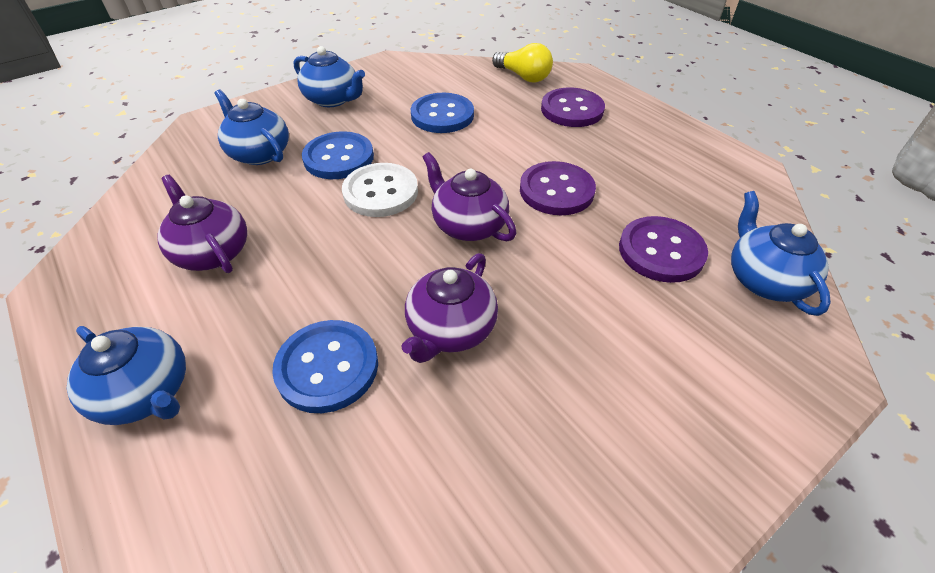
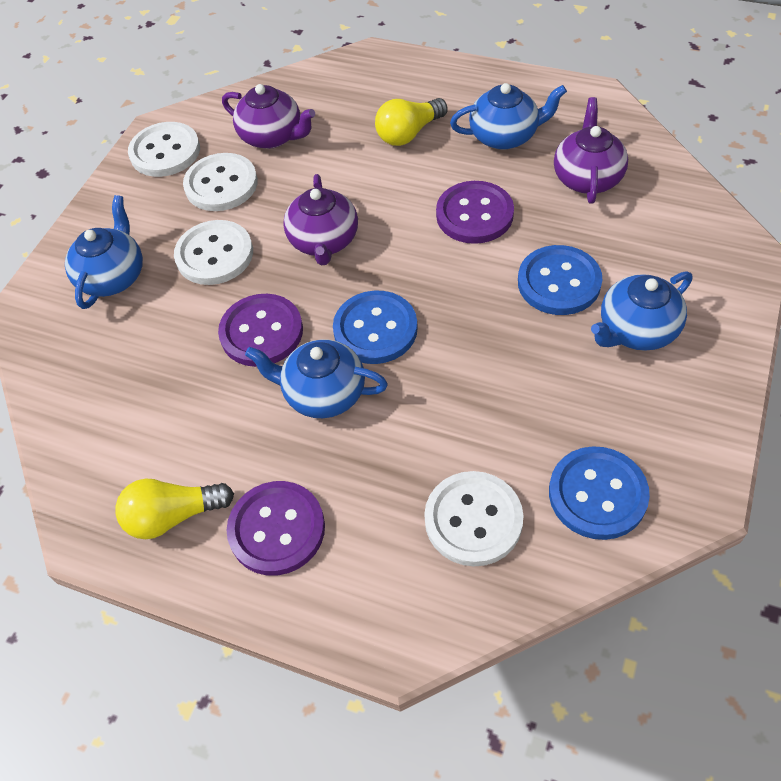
white button: [342,163,418,217] = 1 -> [128,122,200,177] [174,220,253,285] [183,153,258,211] [424,471,523,566] = 4
yellow light bulb: [492,43,553,82] = 1 -> [115,478,234,539] [375,98,448,146] = 2

